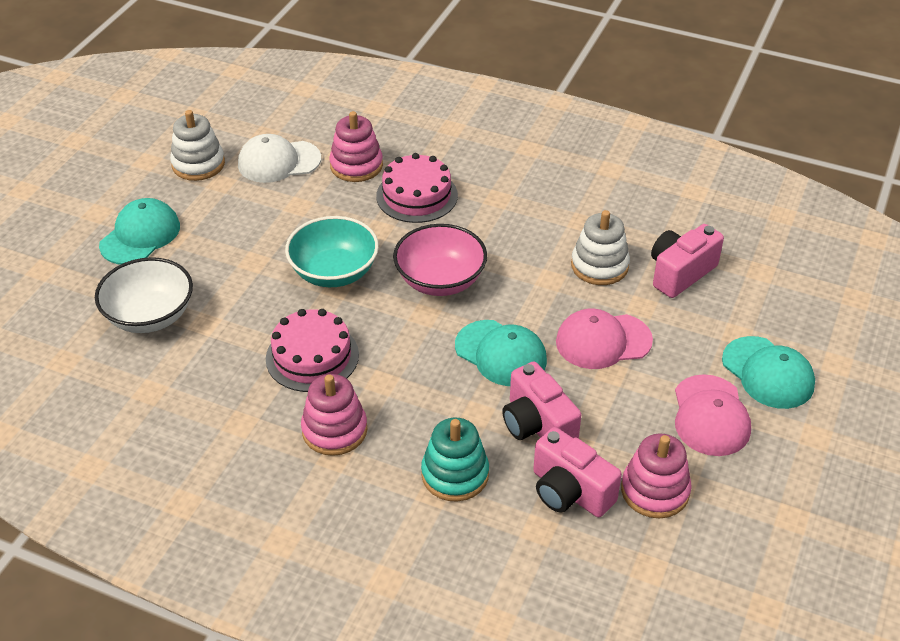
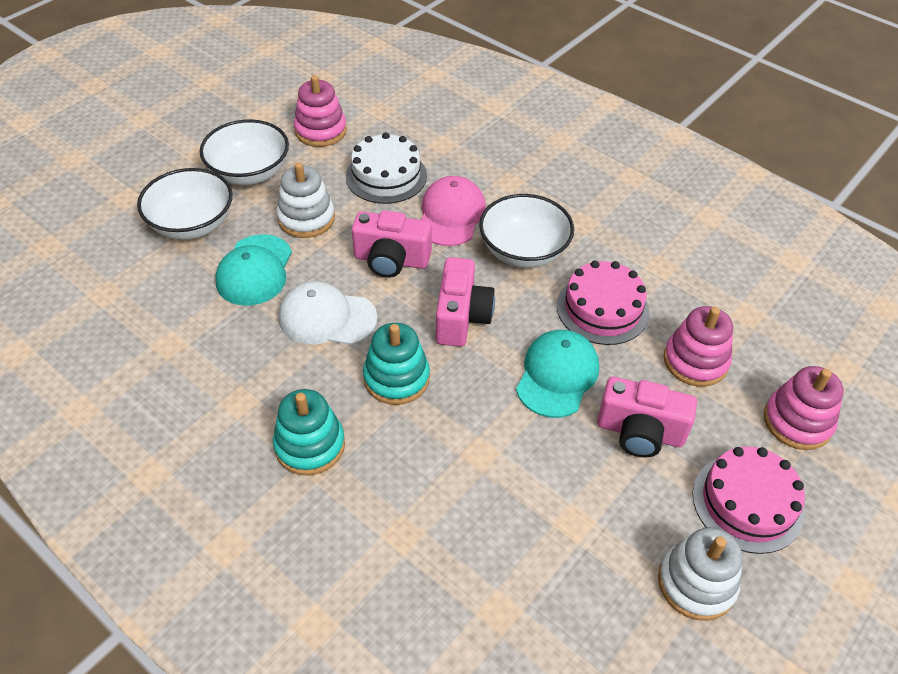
pink bowl: [393,224,487,296] = 1 -> none = 0
pink cap: [556,308,653,369] [675,374,751,456] = 2 -> [421,176,486,246] = 1
turquoise bowl: [285,216,379,287] = 1 -> none = 0
turquoise cap: [99,198,180,265] [455,320,547,386] [722,336,815,409] = 3 -> [215,234,292,306] [516,330,599,418] = 2
turquoise stacking toy: [421,418,489,502] = 1 -> [273,389,345,475] [363,323,430,405] = 2
white bowl: [95,257,193,333] = 1 -> [137,168,233,240] [200,119,289,185] [479,194,574,268] = 3
white cake: none = 0 -> [346,132,427,204] = 1

